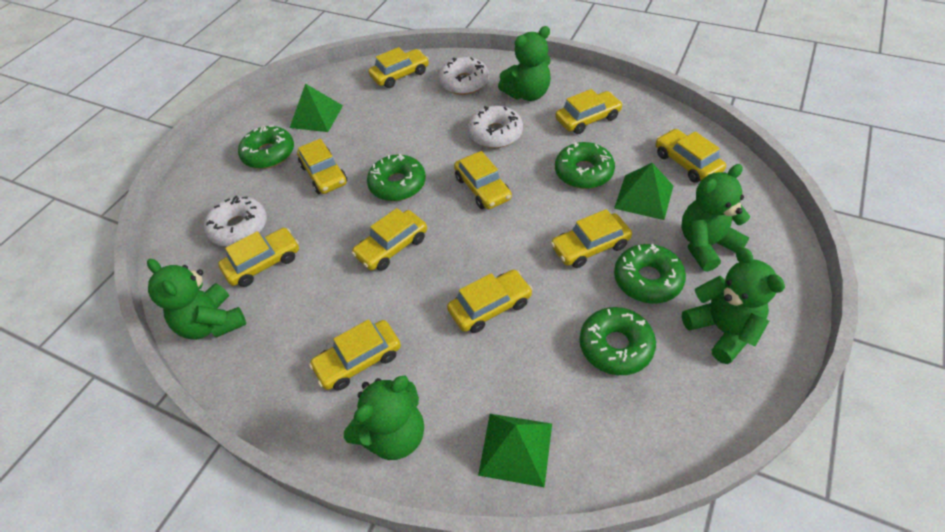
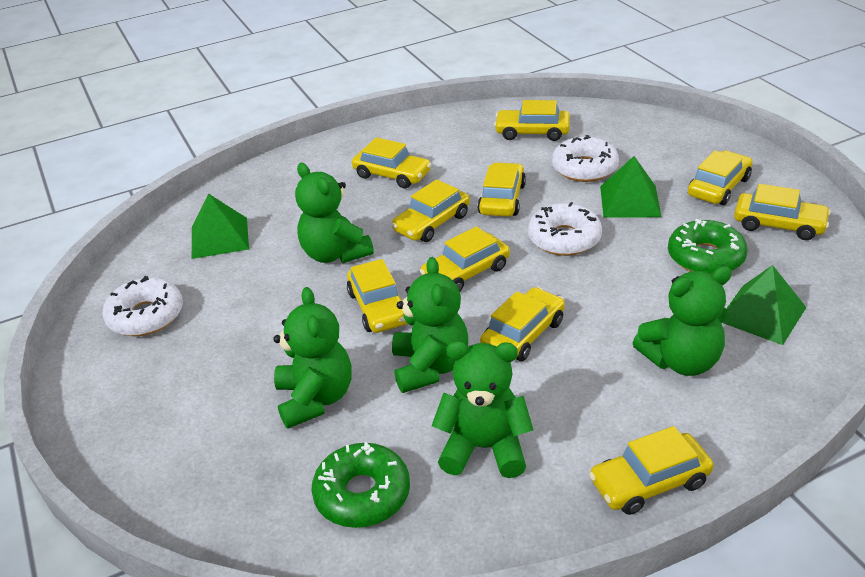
green donut: [238,125,294,169] [367,154,426,201] [555,142,615,189] [580,307,656,375] [614,244,686,304] = 5 -> [312,442,410,528] [668,219,748,275] = 2

